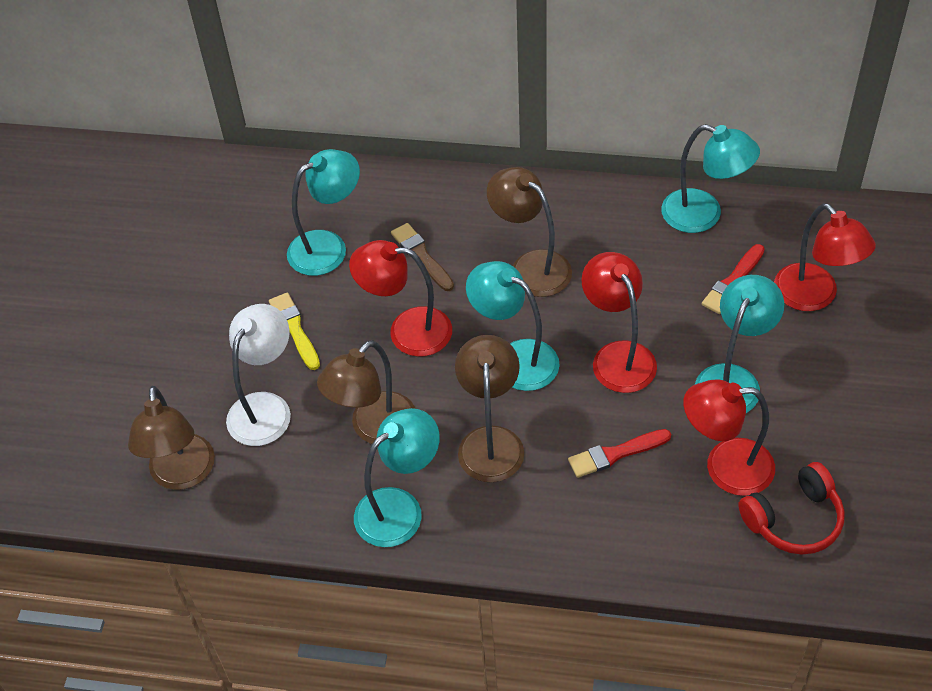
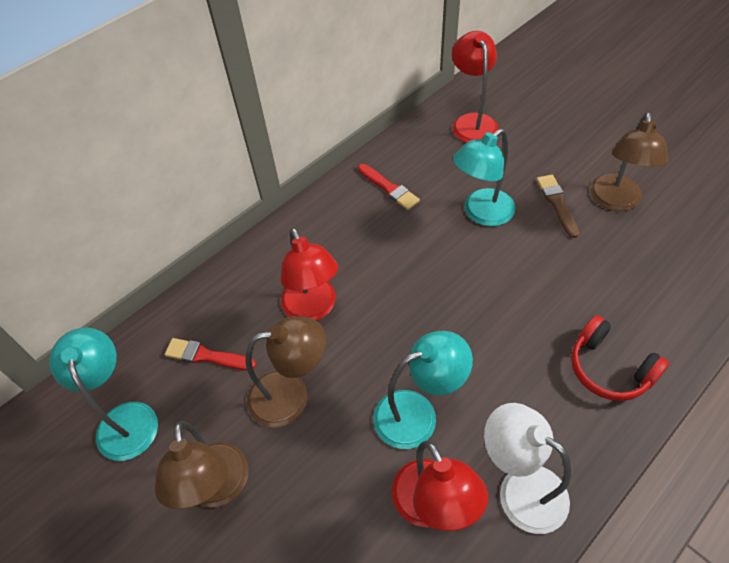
brown lamp: [128,386,215,490] [317,340,416,444] [455,335,524,482] [487,167,572,297] = 4 -> [155,421,248,509] [245,316,326,427] [590,112,668,211] = 3
red lamp: [349,240,452,357] [581,252,657,393] [683,379,775,496] [774,203,876,311] = 4 -> [281,228,338,321] [392,441,488,531] [452,31,499,143] = 3
turquoise lamp: [287,149,360,276] [354,408,440,547] [466,261,560,391] [661,124,760,233] [695,275,784,413] = 5 -> [49,328,158,461] [373,331,473,449] [453,128,515,226] = 3
yellow brush: [269,292,320,370] = 1 -> none = 0

